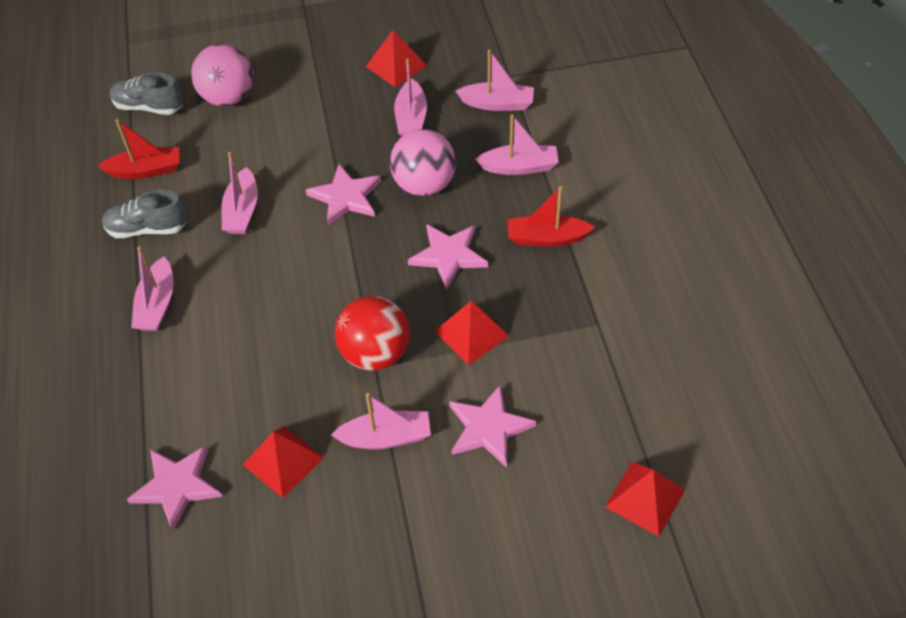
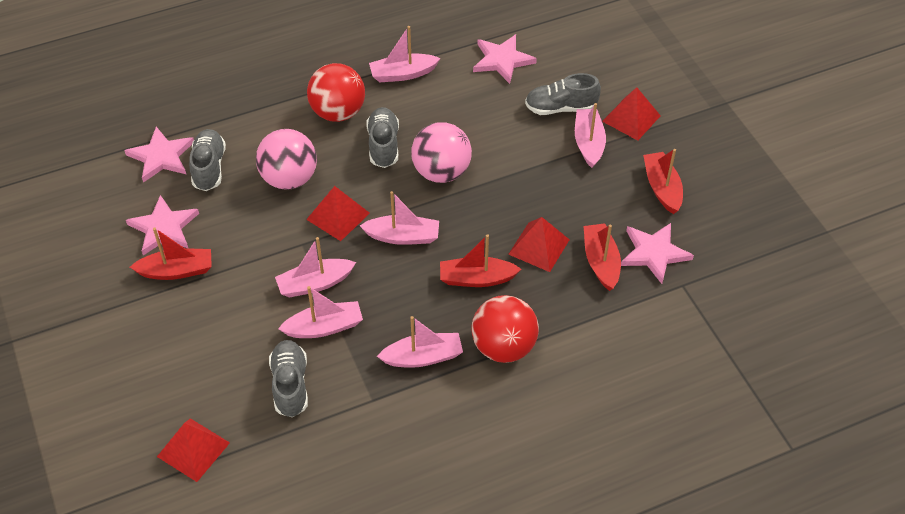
grey shoe: [102,190,188,238] [110,72,184,115] = 2 -> [189,129,226,191] [269,340,308,417] [366,107,399,168] [525,73,601,115] = 4
red ball: [335,296,410,371] = 1 -> [307,63,365,122] [471,295,539,363] = 2
red boat: [97,119,179,179] [508,186,595,247] = 2 -> [130,227,212,280] [440,234,521,287] [584,223,621,291] [643,149,683,214] = 4

